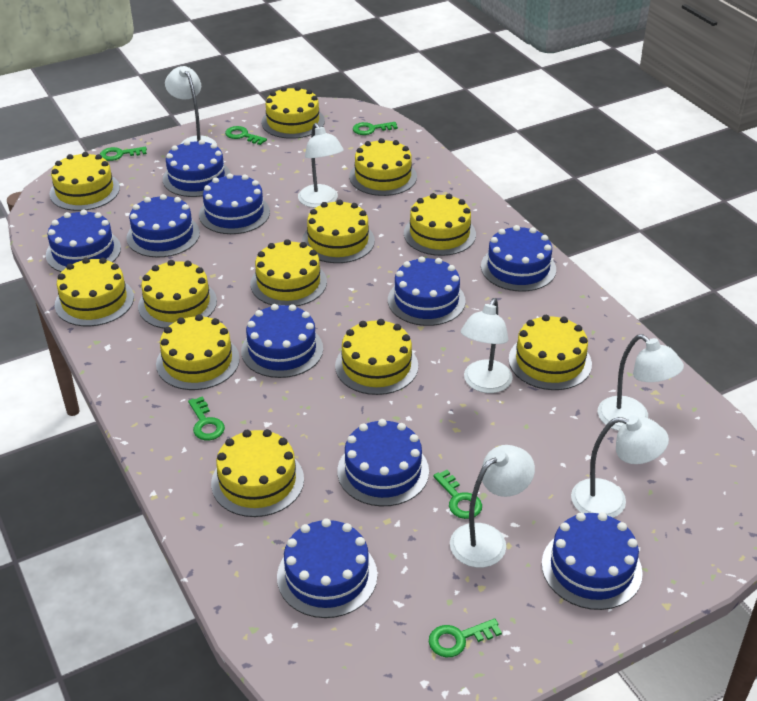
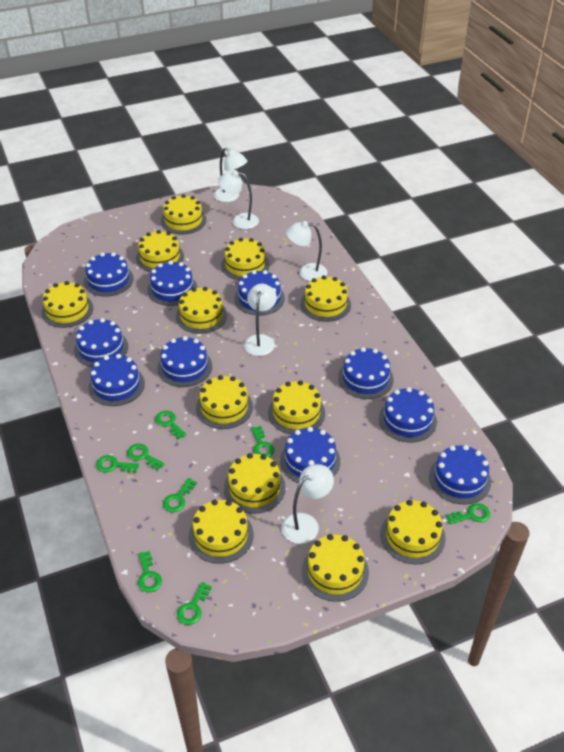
green key: [100,147,147,161] [188,397,225,440] [225,126,267,145] [353,122,398,135] [429,619,502,658] [433,470,482,519] = 6 -> [96,455,139,473] [127,444,165,471] [138,551,162,592] [155,411,187,439] [163,478,197,513] [177,582,212,625] [251,426,274,457] [446,503,490,524] = 8
white lamp: [165,66,217,145] [298,123,344,208] [450,445,535,568] [461,298,513,393] [571,415,669,518] [598,334,684,431] = 6 -> [214,148,248,202] [218,170,259,229] [244,284,277,356] [281,464,334,544] [286,221,327,281] = 5

